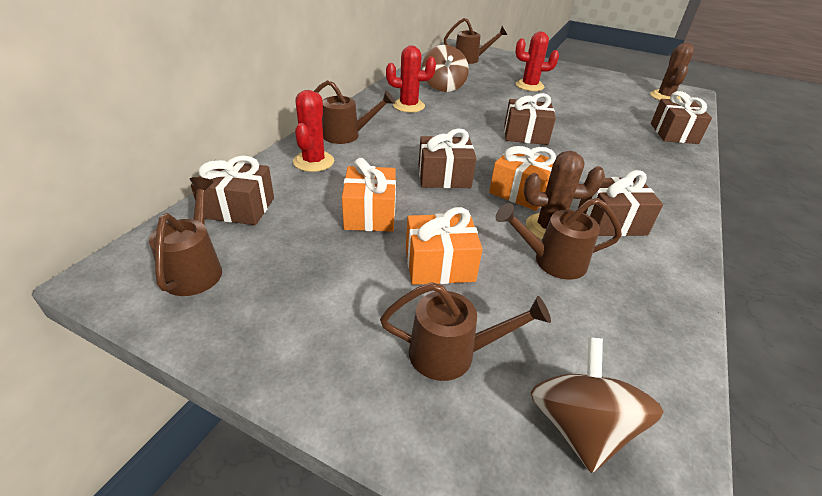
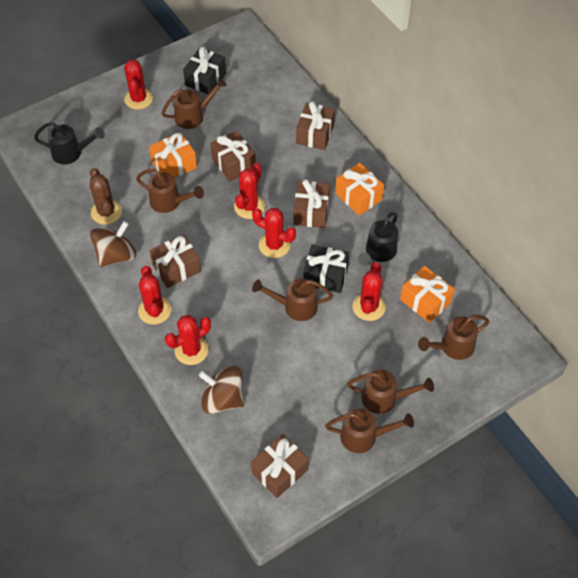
black gift: none = 0 -> [183,47,226,94] [303,245,349,293] = 2
black watering can: none = 0 -> [34,122,105,164] [358,212,398,266] = 2
brown cactus: [524,151,605,240] [650,43,694,100] = 2 -> [90,168,122,225] = 1
brown watering can: [149,177,222,296] [313,80,395,144] [380,282,551,381] [444,18,507,64] [496,198,622,280] = 5 -> [136,169,204,213] [162,77,227,129] [252,278,333,321] [325,408,414,453] [347,370,434,414] [418,315,490,360] = 6
red cactus: [293,90,334,172] [386,45,436,112] [515,32,559,91] = 3 -> [124,59,153,110] [138,266,171,325] [165,315,211,365] [234,163,265,219] [252,208,296,258] [353,262,386,321] = 6

